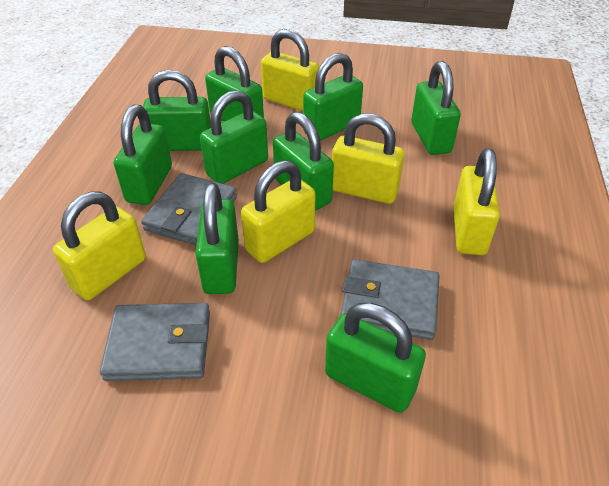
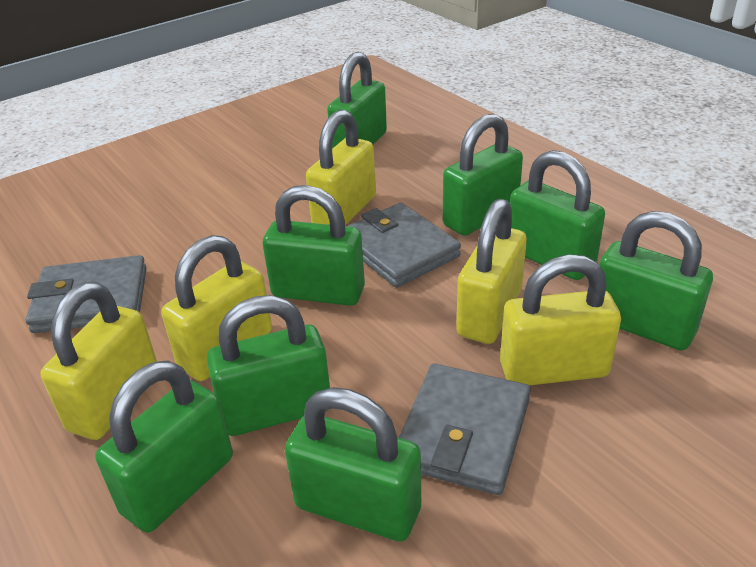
green padlock: [114,104,172,205] [143,70,211,151] [195,183,239,294] [200,90,268,184] [205,46,264,121] [273,112,334,211] [303,53,363,141] [325,303,426,413] [411,61,461,155] = 9 -> [95,360,233,533] [207,295,330,436] [263,185,365,306] [285,387,421,541] [327,52,387,149] [443,114,523,236] [510,150,605,280] [600,211,713,350] = 8

